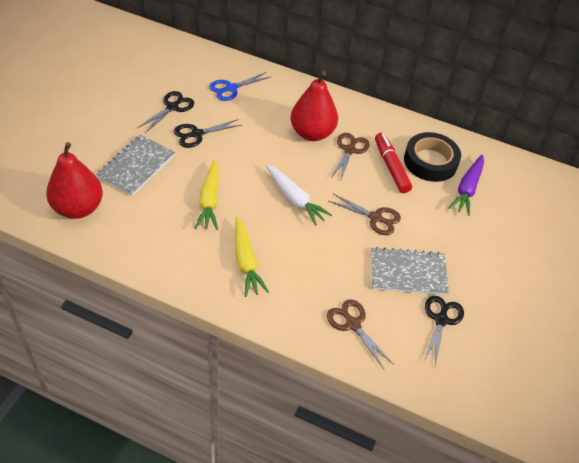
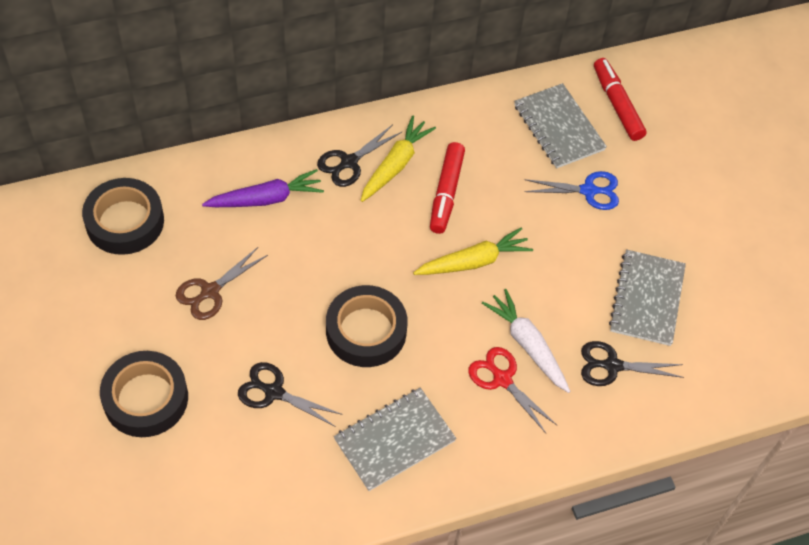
black tape: [404,132,461,182] = 1 -> [82,178,164,255] [100,351,188,437] [326,285,408,367] = 3
brown scissors: [327,299,394,369] [329,194,401,235] [330,133,370,182] = 3 -> [176,247,268,320] = 1
grey notebook: [96,135,175,196] [371,247,449,295] = 2 -> [334,388,457,491] [514,83,607,168] [609,249,686,346] = 3
red marker: [375,133,412,193] = 1 -> [430,142,465,234] [594,58,647,141] = 2
red pear: [46,142,103,219] [290,71,338,141] = 2 -> none = 0
red scissors: none = 0 -> [468,347,557,433] = 1

